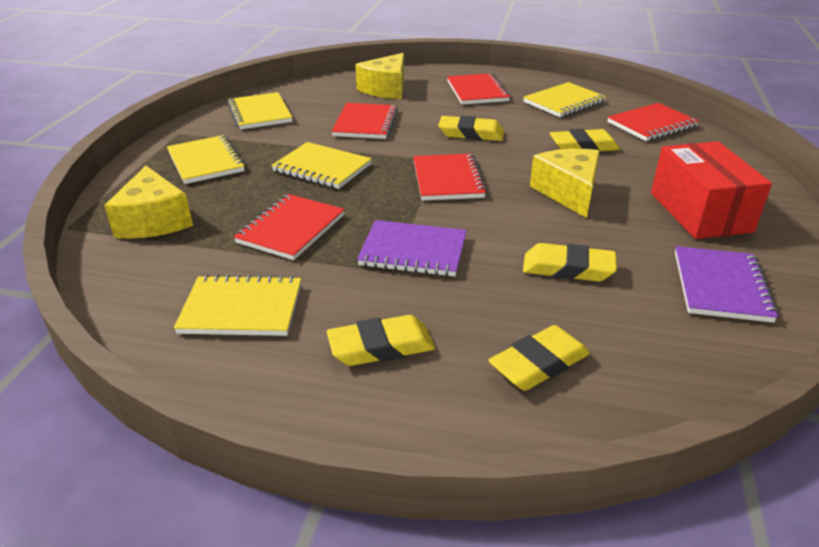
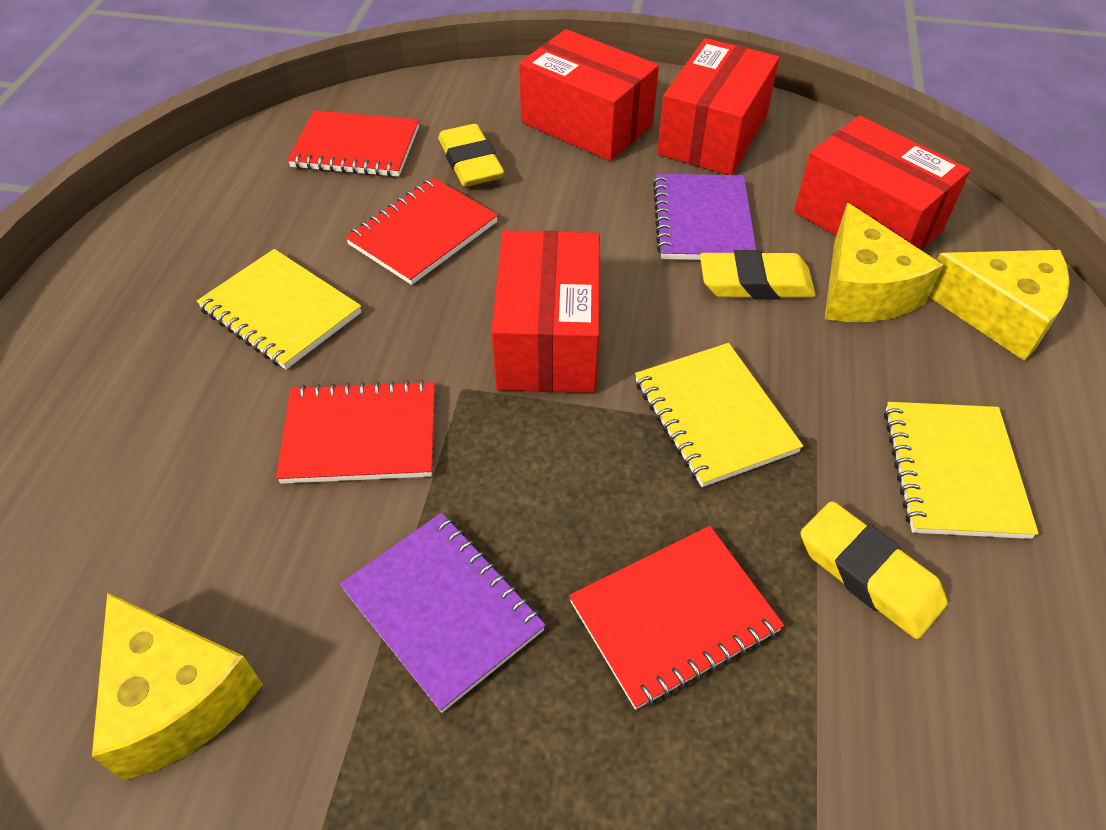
red box: [651,141,772,239] = 1 -> [491,230,600,393] [519,29,659,161] [657,38,779,175] [794,116,970,250] = 4
red notebook: [234,194,345,260] [332,103,398,139] [413,154,487,201] [447,73,510,104] [607,103,699,141] = 5 -> [276,380,435,484] [287,111,419,177] [345,178,498,285] [569,526,784,710] = 4
yellow eraser: [327,315,435,366] [438,116,504,141] [488,325,590,391] [523,243,617,282] [550,129,620,151] = 5 -> [438,124,504,187] [700,250,816,299] [800,501,948,639] = 3
yellow notebook: [167,135,245,184] [174,275,301,336] [228,92,293,130] [272,142,372,189] [523,82,606,117] = 5 -> [197,249,361,369] [635,343,803,487] [884,402,1039,539] = 3

